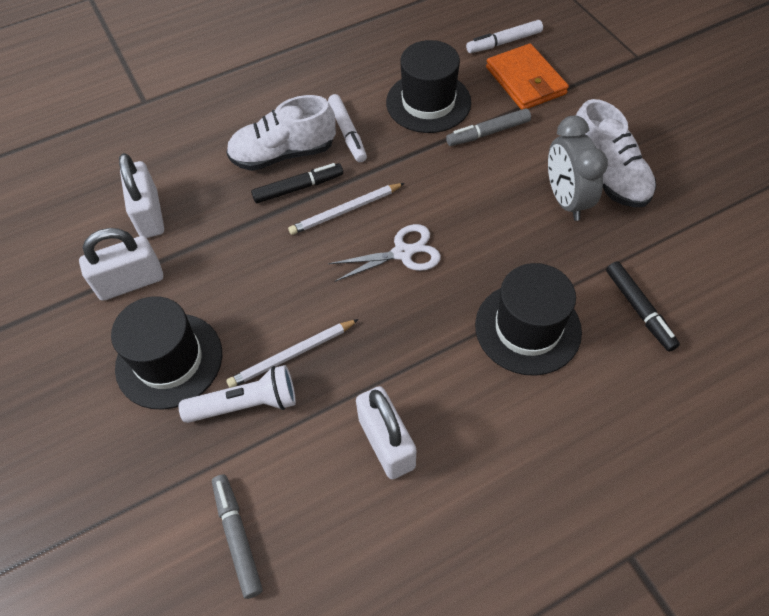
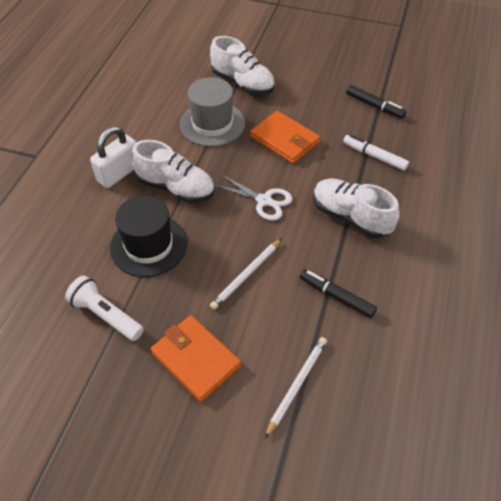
black hat: [111,296,222,410] [386,40,471,133] [475,263,582,376] = 3 -> [110,195,187,277] = 1
grey clock: [548,115,608,221] = 1 -> none = 0
grey hat: none = 0 -> [180,77,245,147] = 1
grey marker: [212,475,263,599] [446,108,531,146] = 2 -> none = 0
orange wallet: [486,43,569,110] = 1 -> [151,315,241,402] [250,111,320,164] = 2
white marker: [328,94,367,162] [466,20,543,53] = 2 -> [343,135,409,171] = 1
white padlock: [79,228,163,301] [119,153,164,238] [356,386,416,479] = 3 -> [90,126,137,188] = 1
white shoe: [226,95,336,171] [576,99,656,207] = 2 -> [131,140,215,203] [210,36,275,95] [313,178,400,238] = 3

